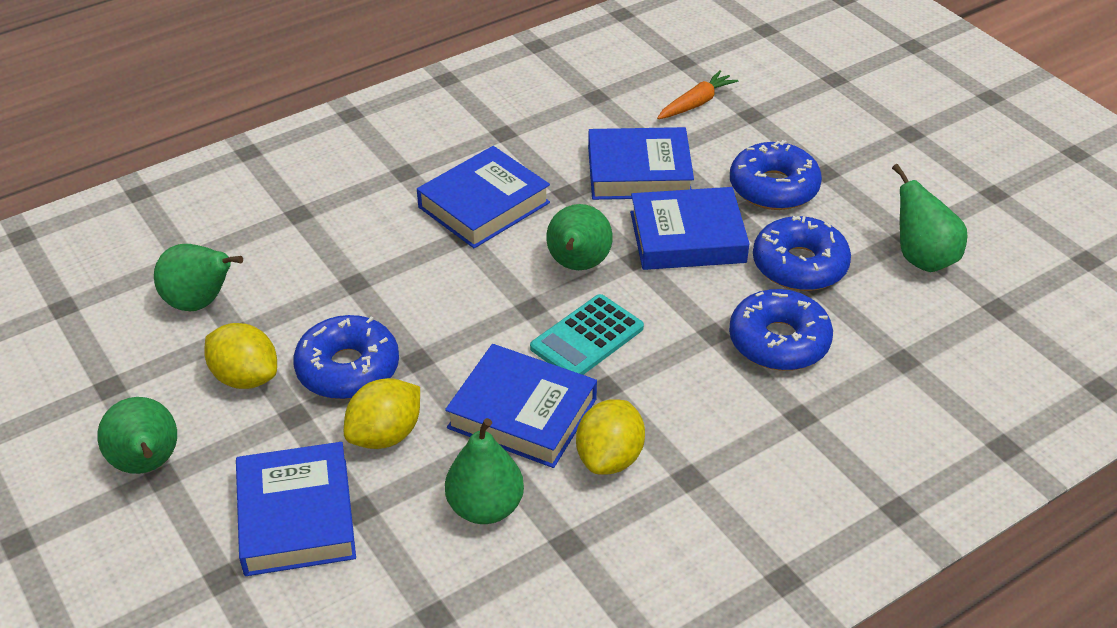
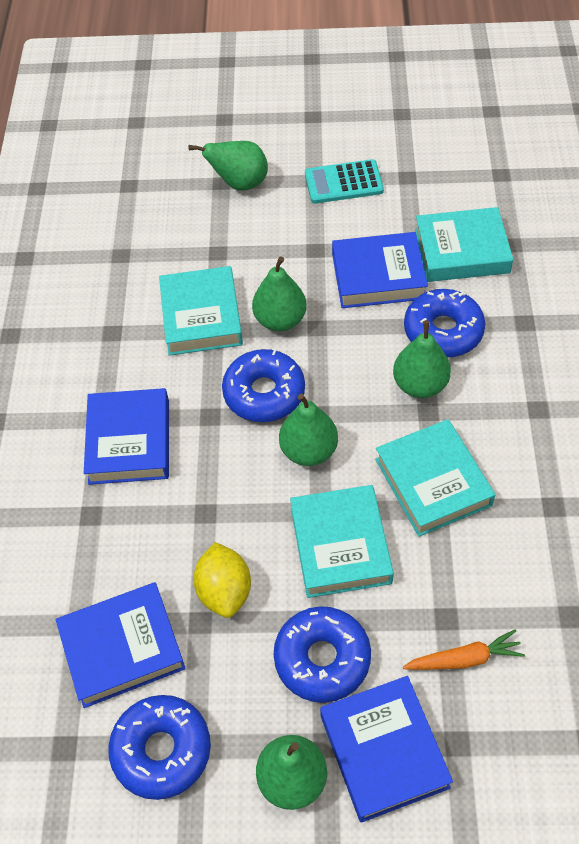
blue book: [236,442,356,576] [417,146,550,248] [445,344,597,468] [588,127,694,200] [630,187,750,270] = 5 -> [56,582,186,708] [84,388,169,485] [320,676,453,823] [332,232,428,308] = 4
turquoise book: none = 0 -> [159,266,243,356] [290,485,394,598] [375,419,495,537] [415,207,513,282] = 4
yellow lemon: [204,323,277,389] [344,378,420,449] [576,399,645,475] = 3 -> [193,542,251,618] = 1

